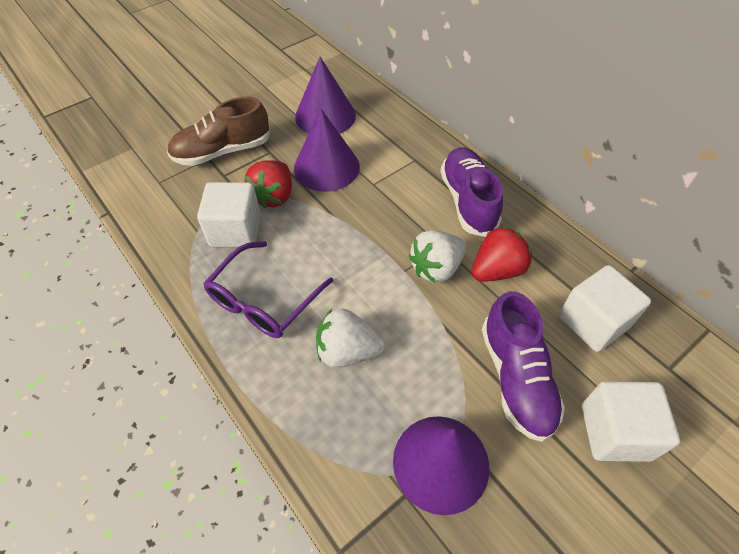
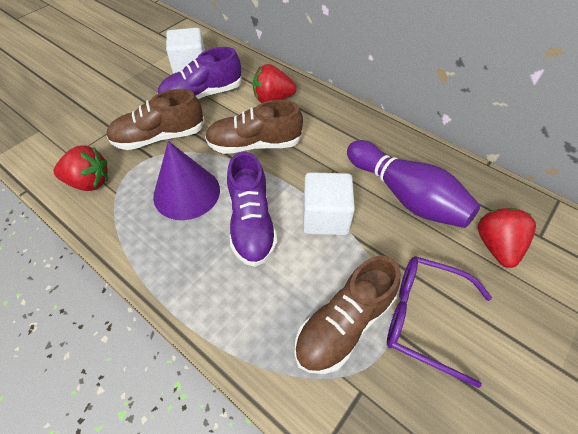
brown shoe: [167,97,270,166] = 1 -> [106,89,205,150] [205,100,303,154] [294,255,400,374] = 3
purple bowling pin: none = 0 -> [347,140,481,228] = 1
purple cone: [294,109,360,192] [295,57,356,134] [393,416,489,515] = 3 -> [153,141,220,220] = 1
red strawberry: [245,160,292,208] [472,226,532,282] = 2 -> [53,145,108,191] [253,64,297,103] [478,208,536,268] = 3
white cube: [197,182,261,247] [559,265,651,352] [582,381,680,462] = 3 -> [166,28,205,74] [303,172,355,235] = 2
white strawberry: [316,308,385,368] [408,230,466,283] = 2 -> none = 0

